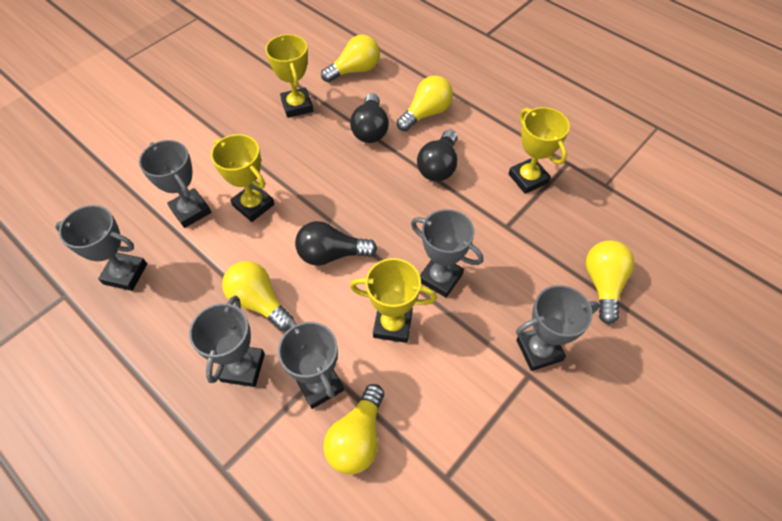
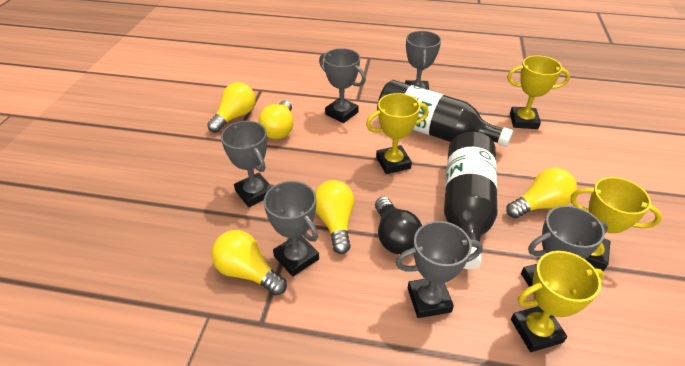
black bottle: none = 0 -> [377,80,513,147] [444,132,497,270] = 2
black light bulb: [295,221,377,266] [350,93,389,143] [417,129,457,181] = 3 -> [375,197,422,254] = 1

